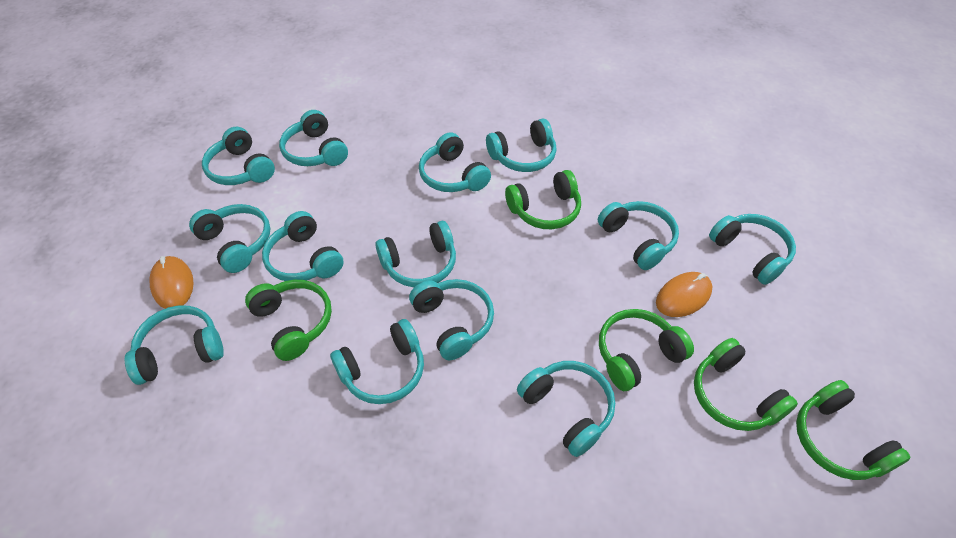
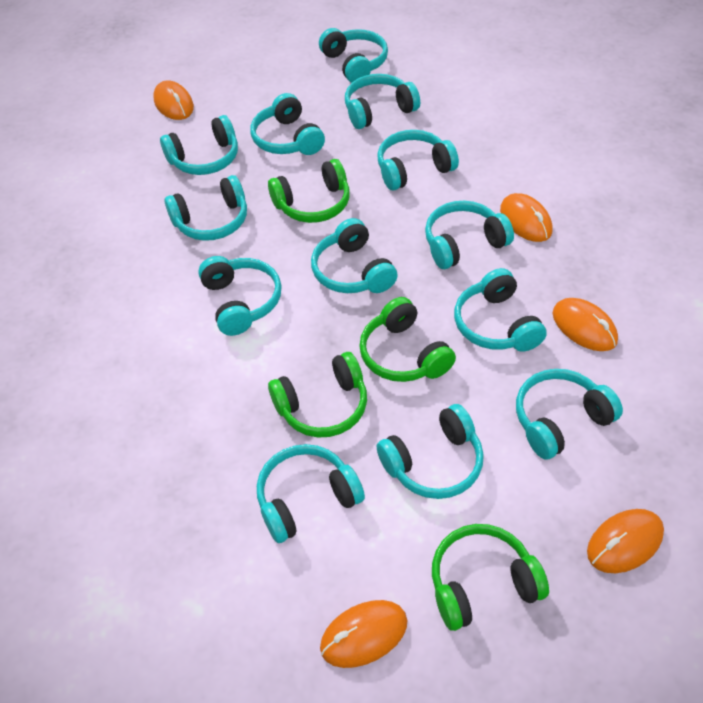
green headphones: [245,280,332,361] [505,170,581,229] [599,309,694,391] [694,338,798,431] [796,380,911,480] = 5 -> [268,159,350,223] [268,352,367,437] [359,297,456,382] [432,524,549,631] = 4
orange mouse: [150,256,194,309] [656,272,712,317] = 2 -> [153,81,194,120] [320,600,407,668] [500,193,552,242] [553,298,618,351] [587,509,664,573] = 5

